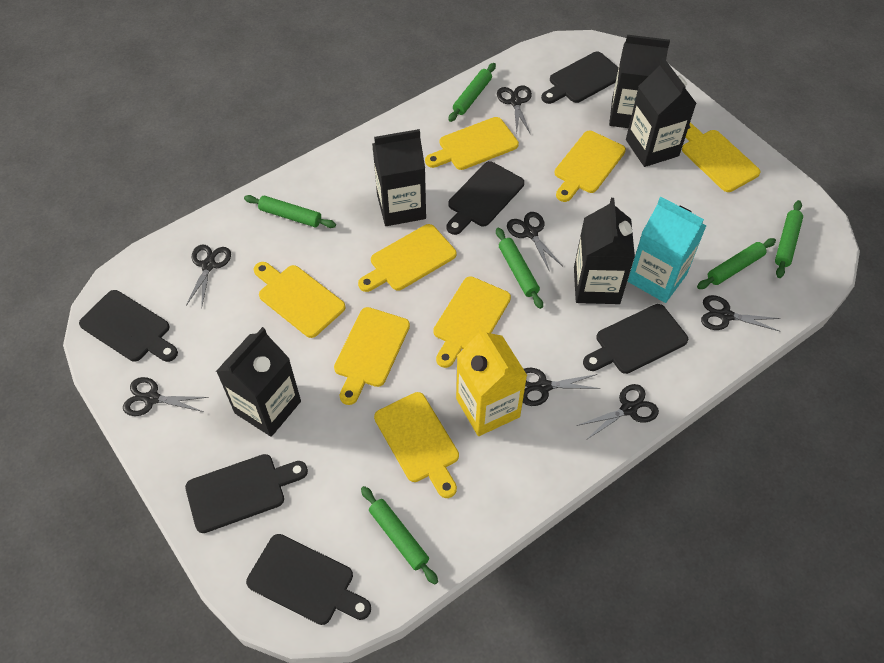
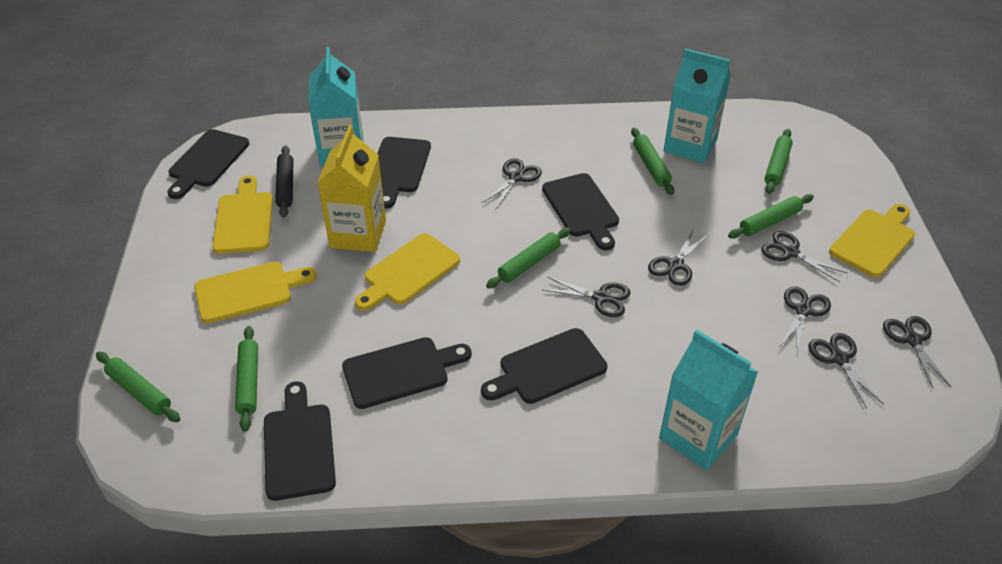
black carton: [216,327,301,437] [372,129,426,226] [574,198,635,304] [609,35,670,128] [626,58,697,167] = 5 -> none = 0
black rolling pin: none = 0 -> [275,145,294,218] = 1
turquoise carton: [628,197,706,303] = 1 -> [308,47,363,166] [659,330,758,471] [664,48,731,163] = 3
yellow cutting board: [254,262,346,338] [334,307,410,405] [358,224,456,292] [374,392,459,498] [425,117,519,170] [433,276,511,368] [555,131,626,202] [682,123,760,192] = 8 -> [194,262,316,324] [212,176,273,254] [355,233,460,311] [829,204,915,278] = 4

